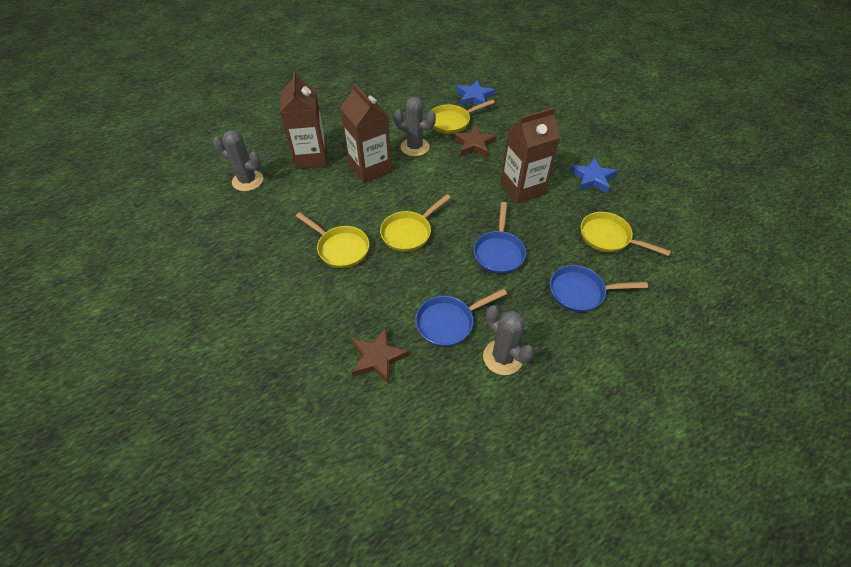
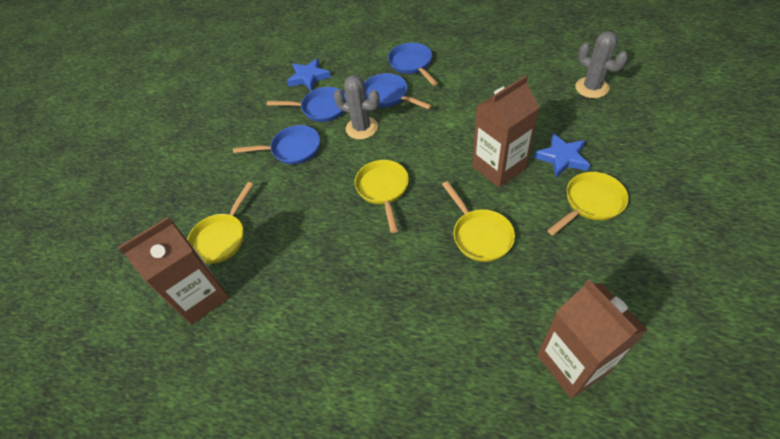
blue pan: [415,289,507,347] [474,202,526,274] [550,265,648,312] = 3 -> [233,125,320,165] [267,87,347,122] [364,73,432,109] [388,43,438,86] = 4
brown star: [352,327,409,384] [453,125,496,157] = 2 -> none = 0
grey cactus: [213,130,263,191] [394,97,436,156] [483,305,534,375] = 3 -> [334,75,380,139] [575,31,628,98] = 2

